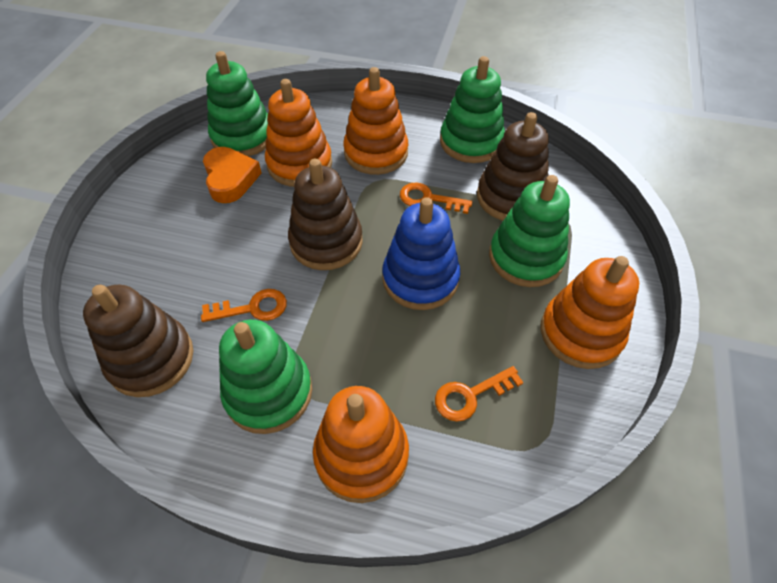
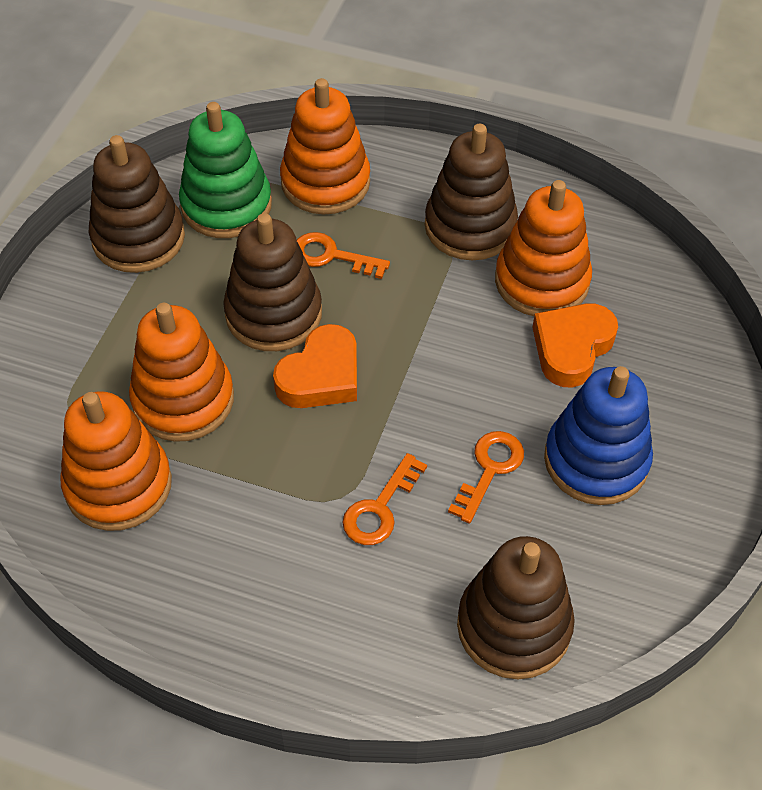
brown stacking toy: [83,285,193,397] [288,159,363,270] [477,112,549,221] = 3 -> [89,135,185,273] [223,213,322,351] [425,124,518,260] [457,536,575,679] = 4
green stacking toy: [206,51,268,157] [219,320,312,434] [440,56,505,163] [489,175,570,287] = 4 -> [179,102,272,238] = 1
orange heart: [203,147,262,203] = 1 -> [273,324,357,408] [532,303,618,388] = 2

